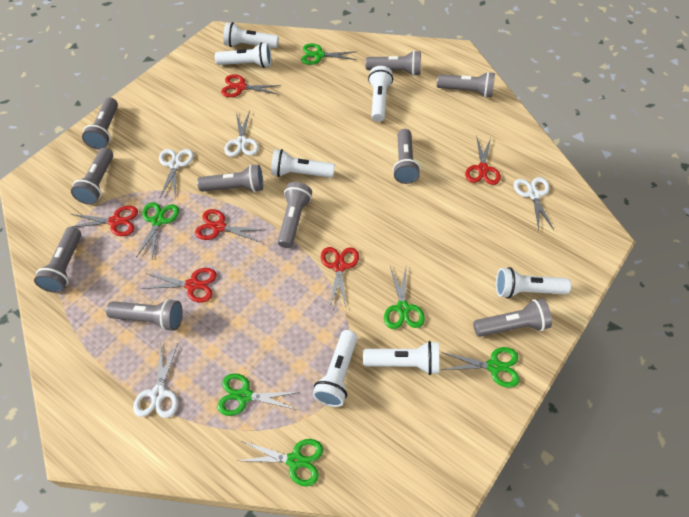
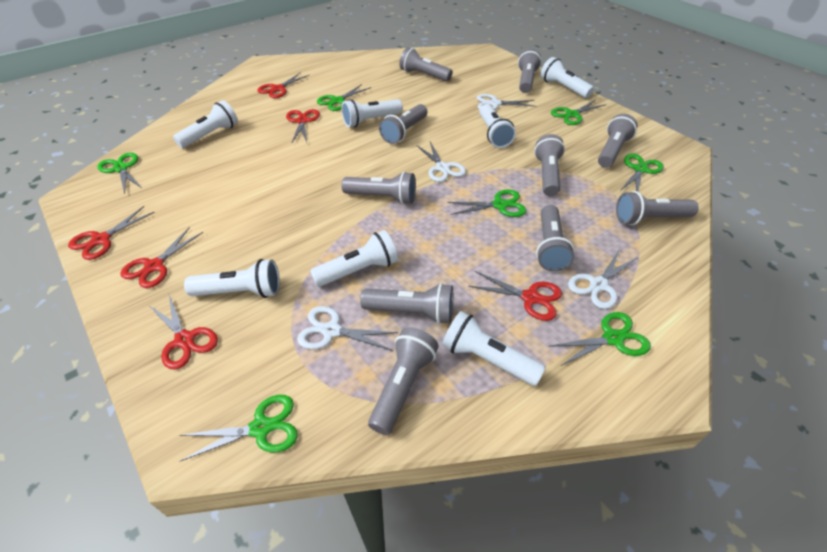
green scissors: [136,202,179,259] [217,373,299,416] [238,439,323,487] [301,44,357,65] [384,266,425,329] [441,347,519,388] = 6 -> [97,153,143,194] [179,395,298,462] [317,84,371,111] [447,189,527,217] [549,312,651,366] [551,100,607,125] [620,154,664,192] = 7

